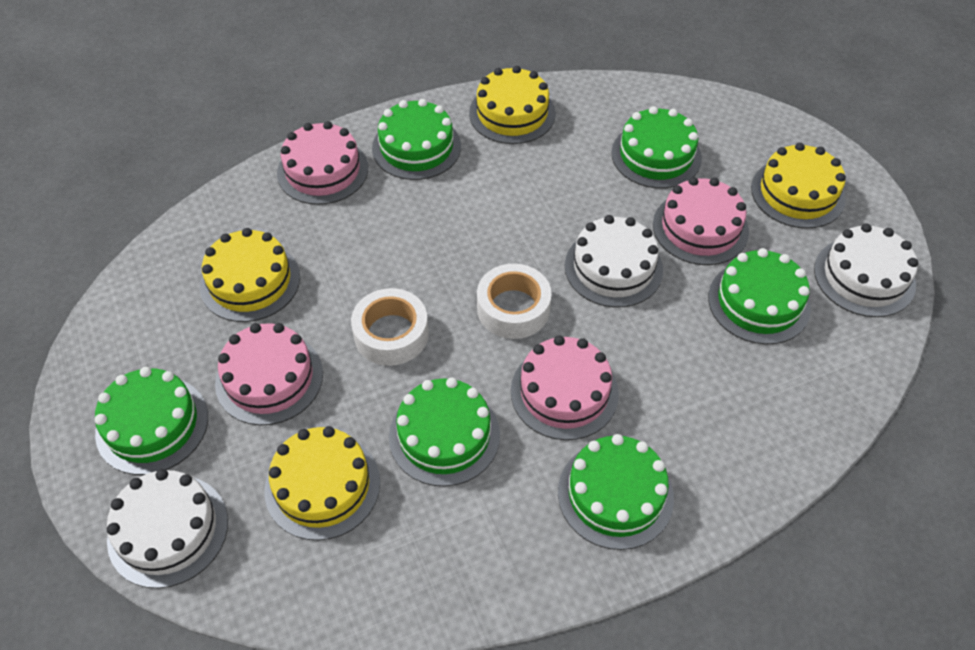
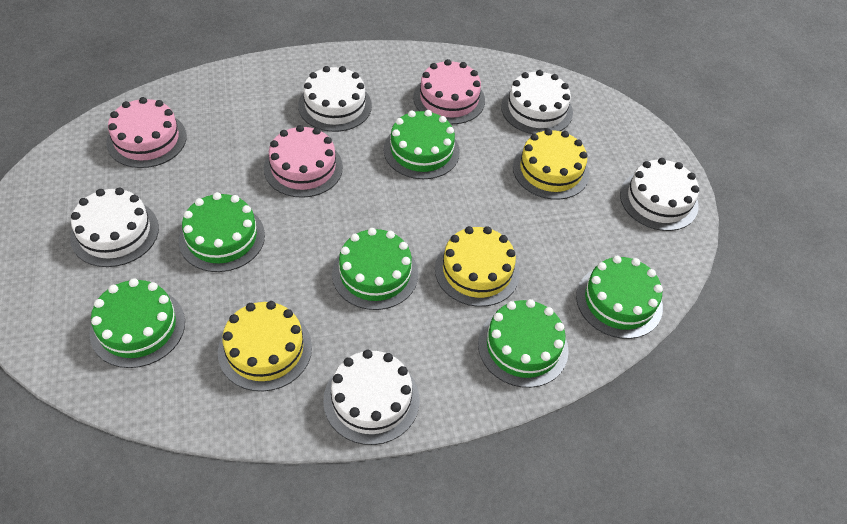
pink cake: [215,323,323,425] [277,121,368,205] [511,335,619,440] [653,177,749,265] = 4 -> [106,97,187,168] [264,125,343,198] [413,59,485,124] = 3
white cake: [107,469,228,588] [565,215,663,308] [814,223,918,317] = 3 -> [70,187,159,267] [298,66,372,132] [323,350,419,445] [501,70,573,134] [620,158,699,231] = 5
white tape: [351,288,429,366] [477,264,552,339] = 2 -> none = 0
yellow cake: [200,228,300,322] [265,426,380,540] [469,66,556,144] [751,143,846,229] = 4 -> [218,301,312,391] [435,226,520,307] [513,129,589,200] = 3

